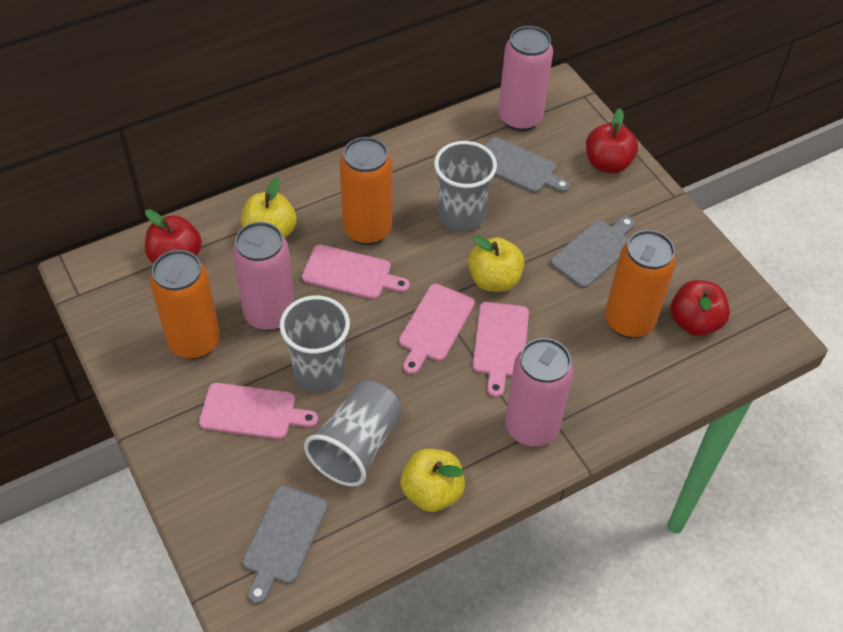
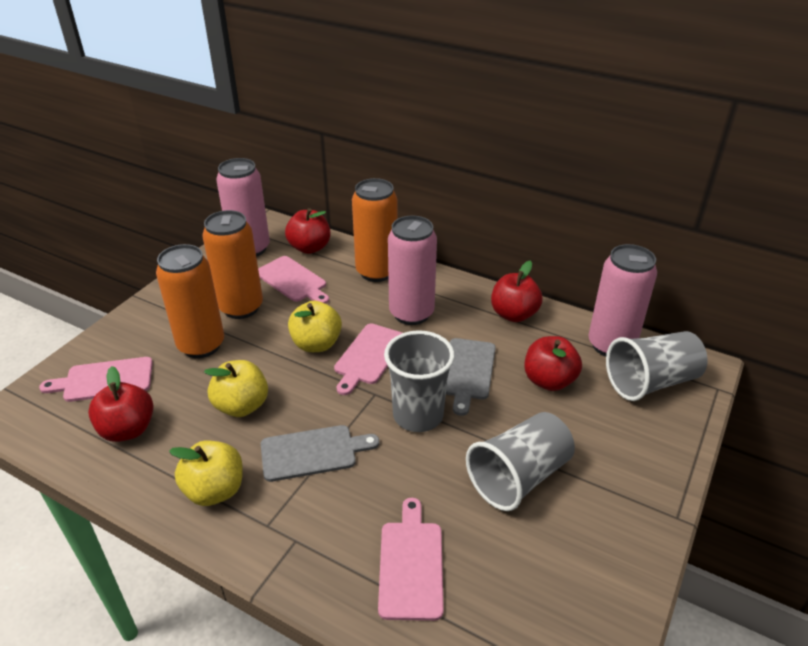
grey cutting board: [242,486,328,604] [485,137,570,193] [550,216,635,288] = 3 -> [261,425,379,482] [446,338,496,416] = 2
red apple: [145,209,202,264] [586,108,638,173] [671,280,730,336] = 3 -> [88,366,153,442] [285,208,331,254] [491,261,543,322] [524,336,582,391] = 4

